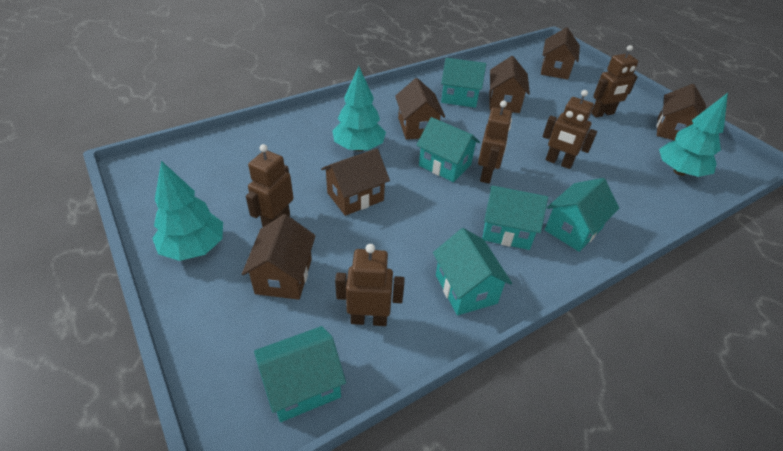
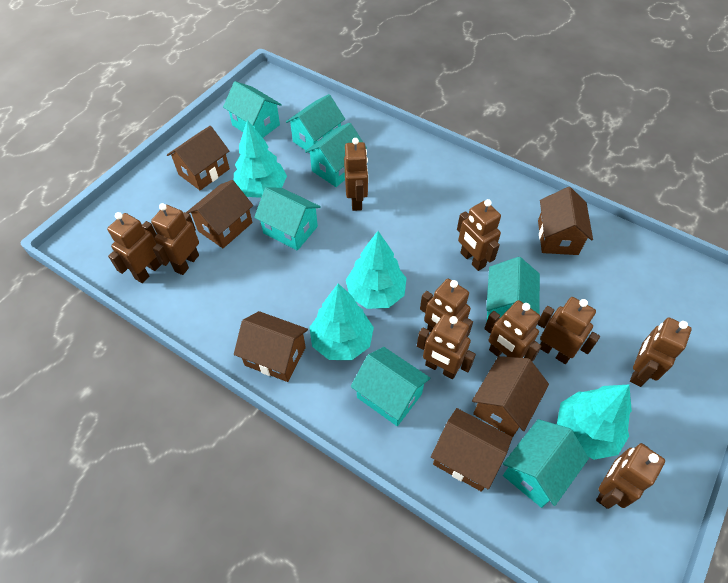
brown robot: [246,144,293,227] [335,244,405,326] [478,100,512,184] [543,90,597,169] [591,45,638,118] = 5 -> [107,212,162,283] [151,203,199,275] [344,138,368,211] [417,314,476,379] [420,279,473,337] [457,199,501,271] [484,300,542,362] [537,297,600,364] [596,443,665,509] [630,318,692,387] = 10
turquoise house: [254,326,346,422] [416,117,480,182] [433,228,512,315] [441,58,486,108] [482,186,548,250] [545,178,619,252] = 6 -> [223,81,282,138] [254,187,321,251] [286,94,345,153] [305,123,367,187] [351,347,430,426] [486,257,540,322] [503,419,589,508] = 7
turquoise tree: [152,161,223,261] [332,66,386,151] [659,93,728,177] = 3 -> [234,120,287,198] [309,283,374,360] [346,231,406,309] [557,384,632,460] = 4

